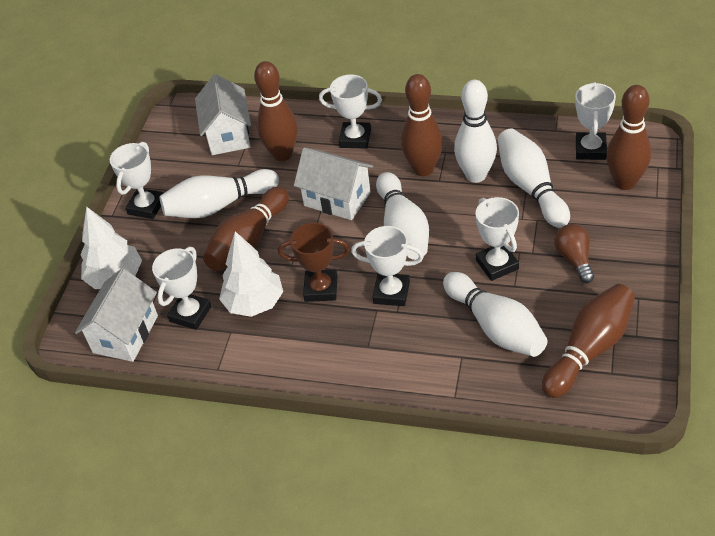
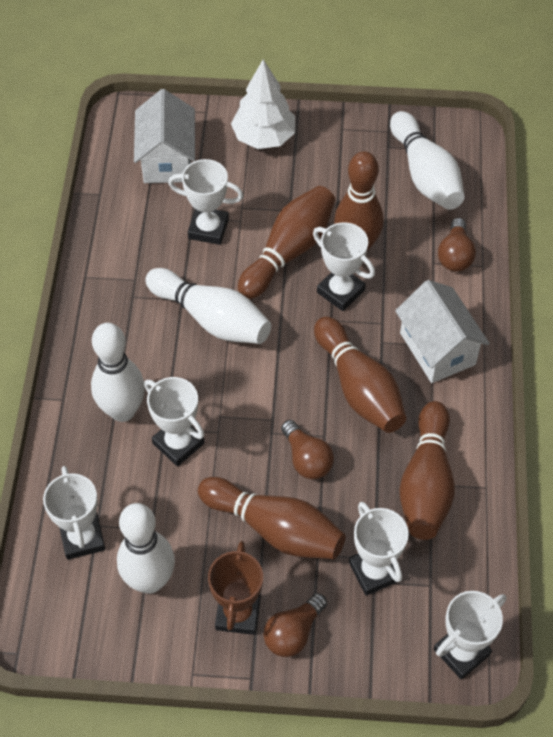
brown light bulb: [554,224,594,283] = 1 -> [264,593,327,657] [281,420,334,479] [438,218,476,272] = 3
white bowling pin: [159,169,279,218] [376,172,429,260] [443,272,548,357] [454,80,497,183] [498,129,570,228] = 5 -> [91,323,145,422] [117,503,175,594] [145,268,271,344] [390,111,465,210] = 4
white house: [75,268,158,362] [195,74,251,155] [294,148,373,220] = 3 -> [134,89,195,183] [395,280,490,383] = 2
white tree: [81,206,142,289] [219,231,283,317] = 2 -> [231,59,295,149] = 1

